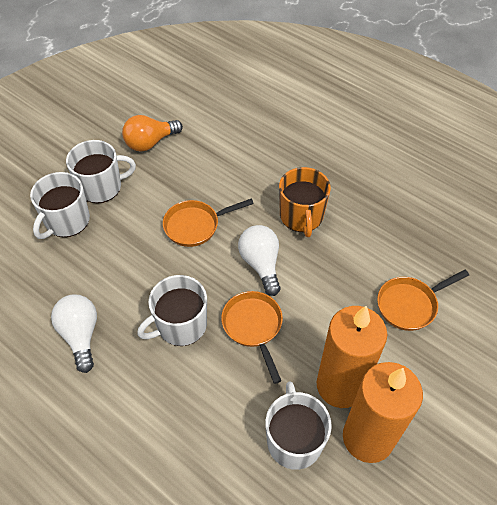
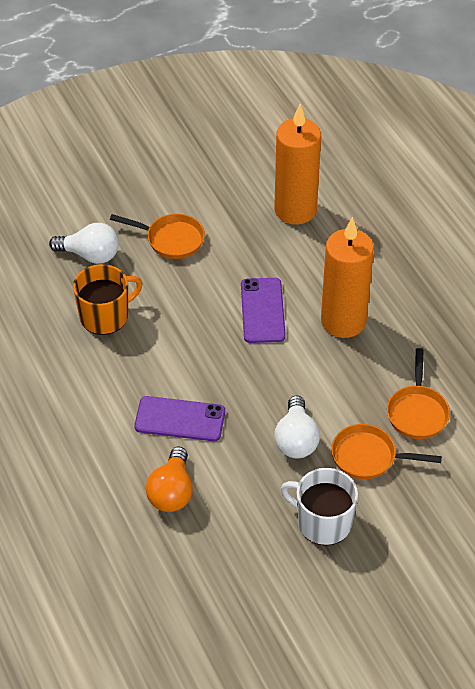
purple phone: none = 0 -> [134,396,225,441] [241,278,286,343] = 2
white mug: [30,172,90,239] [66,140,136,203] [137,275,207,346] [265,381,332,470] = 4 -> [281,468,358,545] = 1

